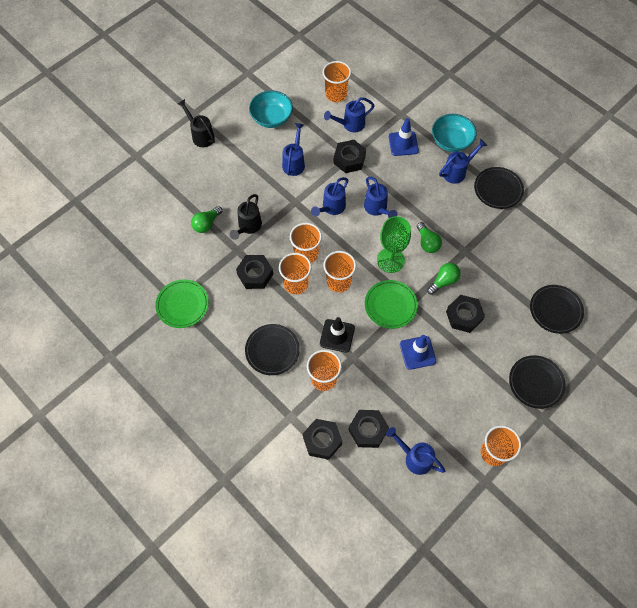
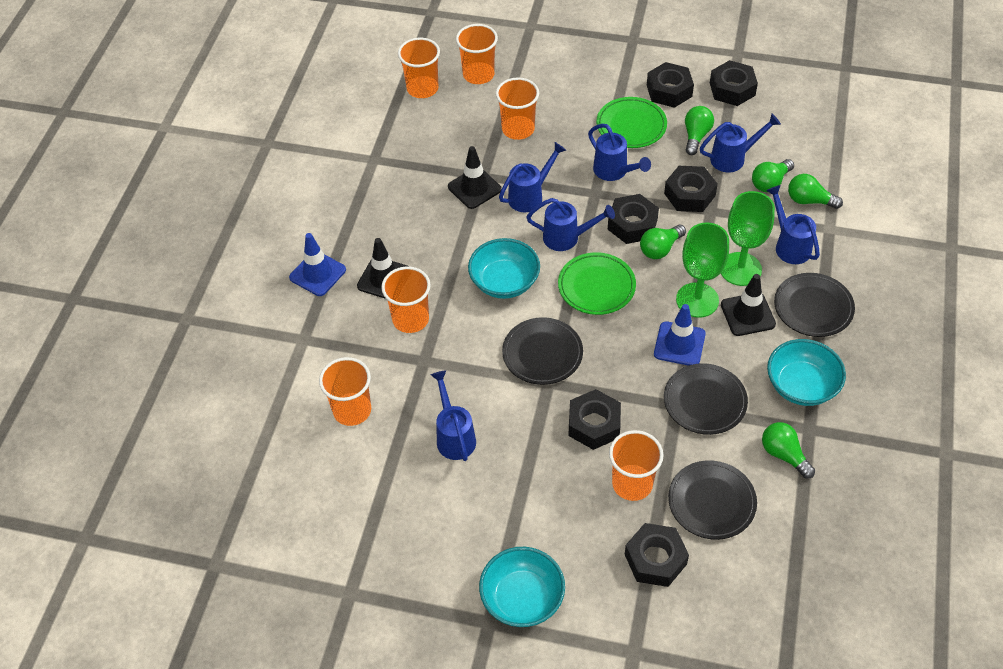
black nut: [236,255,273,289] [303,419,342,460] [333,140,366,173] [348,410,389,448] [446,295,485,333] = 5 -> [568,389,621,450] [608,194,659,244] [625,523,689,587] [647,62,694,108] [664,166,718,212] [710,60,758,106] = 6
black traffic cone: [320,317,355,353] = 1 -> [357,238,410,299] [448,146,502,209] [721,274,776,336] = 3
black watering can: [178,99,215,147] [230,194,262,240] = 2 -> none = 0
green goblet: [377,216,411,273] = 1 -> [676,222,729,318] [721,191,775,286] = 2
green light bulb: [191,206,222,233] [417,222,442,253] [427,263,461,295] = 3 -> [640,225,686,259] [685,106,714,155] [752,159,794,192] [762,422,815,478] [788,174,843,209] = 5
turquoise bowl: [249,91,293,128] [432,114,477,152] = 2 -> [468,238,540,299] [479,547,565,627] [767,339,846,406] = 3

